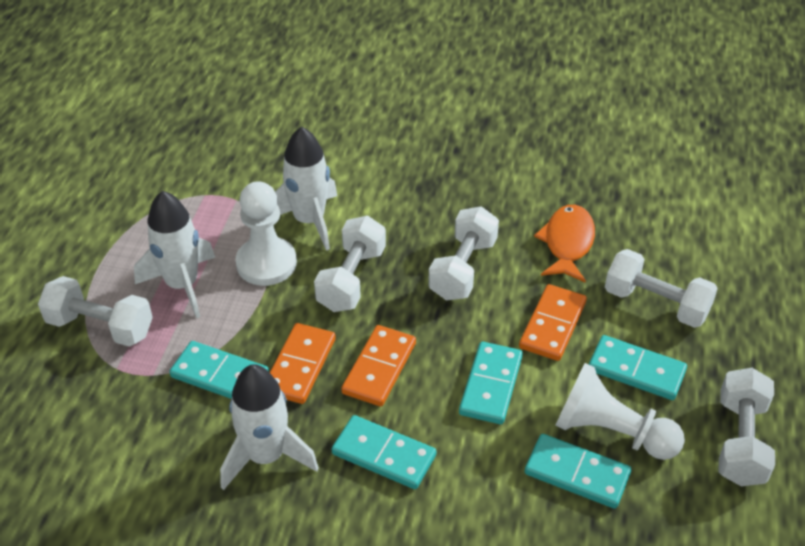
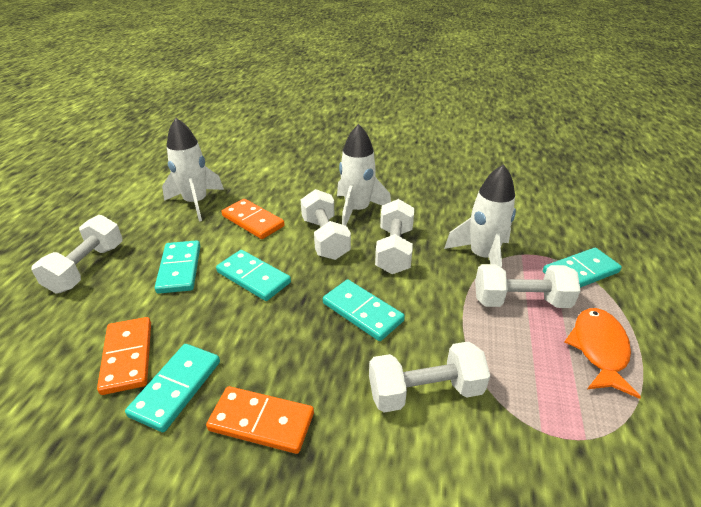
white pawn: [235,181,297,286] [555,363,685,460] = 2 -> none = 0

